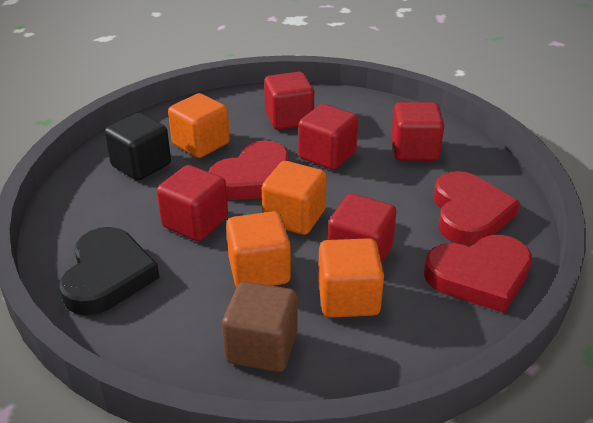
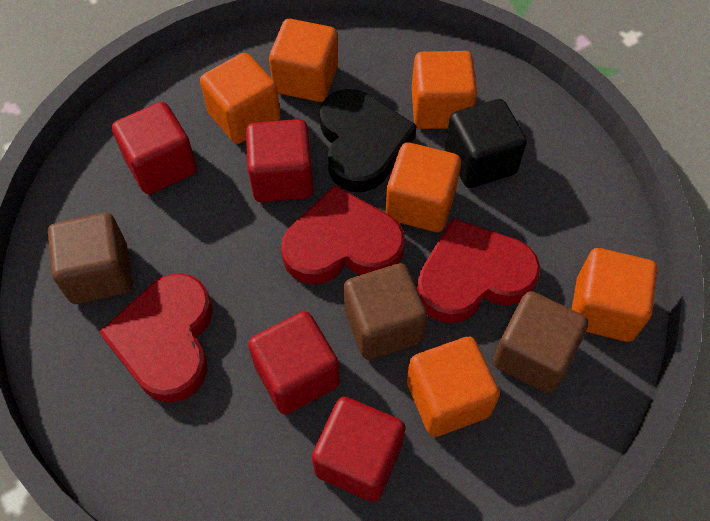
brown cube: [222,281,298,372] = 1 -> [48,213,132,304] [344,263,428,360] [493,291,588,393] = 3
orange cube: [168,93,230,158] [226,211,291,287] [262,161,327,235] [318,238,384,318] = 4 -> [200,53,281,144] [269,19,338,102] [386,143,461,232] [407,337,500,437] [411,51,477,129] [572,248,657,342] = 6
red cube: [157,165,228,241] [264,72,314,130] [298,104,358,170] [328,194,397,263] [391,102,444,161] = 5 -> [112,102,197,194] [246,119,314,202] [248,311,340,415] [312,397,405,502] = 4

